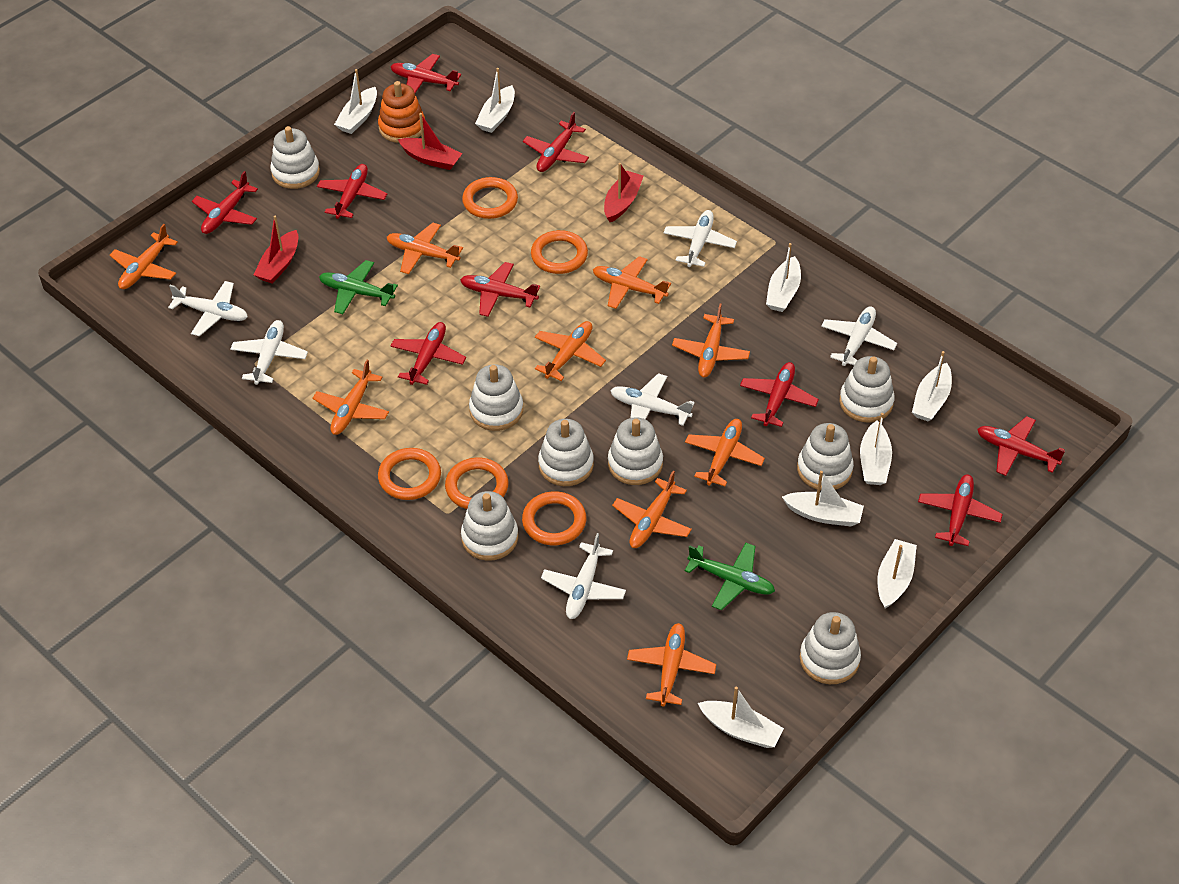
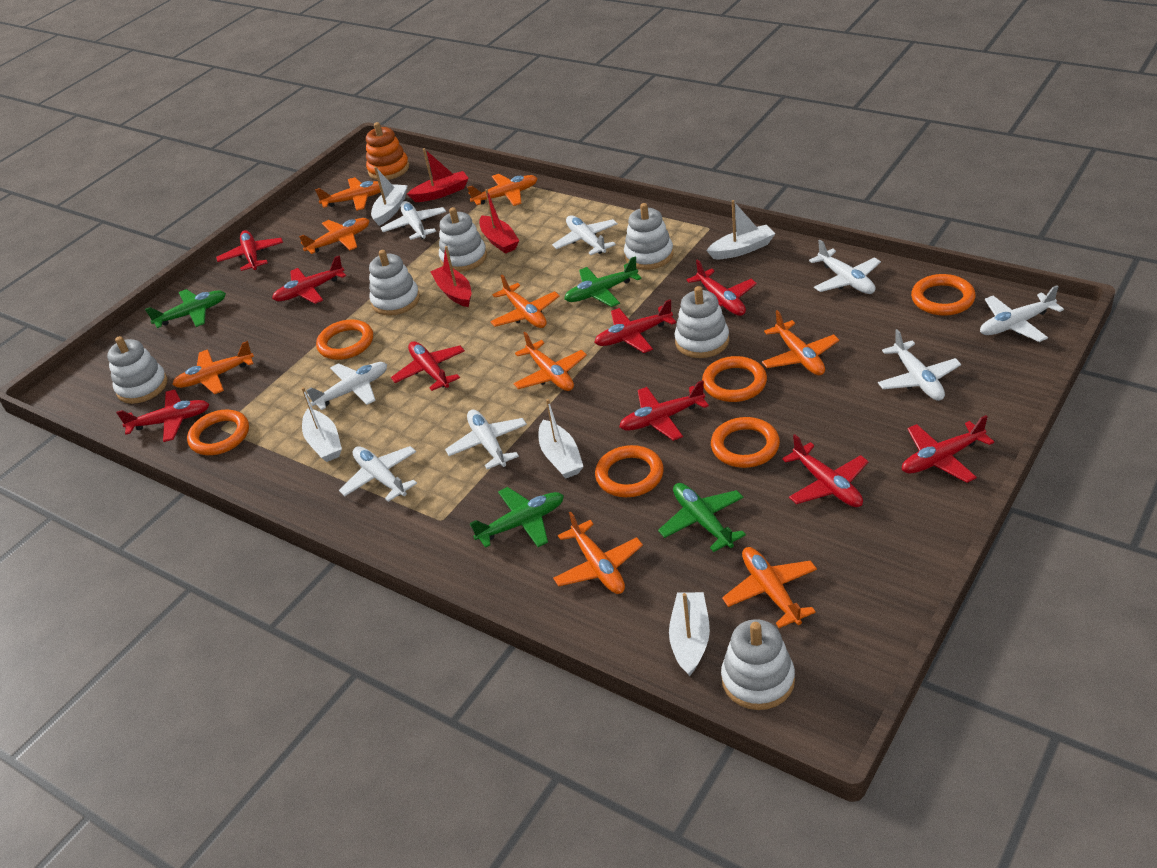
green plane: [319,260,398,314] [685,543,775,610] = 2 -> [145,289,226,328] [470,487,564,548] [564,256,642,307] [658,483,746,552] = 4
orange ring: [378,448,441,500] [445,458,509,509] [462,177,518,219] [522,491,586,545] [531,230,588,274] = 5 -> [187,410,249,455] [316,319,373,360] [595,445,664,497] [702,356,767,402] [711,417,780,468] [911,274,976,316] = 6
white boat: [334,69,377,134] [475,68,515,133] [698,686,784,748] [766,243,801,312] [782,471,864,526] [860,413,892,485] [877,539,917,609] [912,351,952,422] = 8 -> [301,387,342,462] [371,167,408,226] [539,399,584,479] [669,592,710,676] [706,200,775,259] = 5
white plane: [168,281,248,336] [230,320,308,385] [541,533,626,619] [610,373,695,426] [663,210,737,267] [821,306,897,366] = 6 -> [306,362,387,410] [339,446,417,502] [381,201,446,240] [445,410,527,469] [552,215,618,255] [809,240,881,294] [878,329,961,401] [980,285,1064,342] = 8
white stacking toy: [270,126,320,189] [461,491,518,561] [469,364,523,431] [538,419,594,486] [608,417,663,485] [797,423,854,490] [800,612,861,684] [839,356,895,423] = 8 -> [107,336,168,404] [369,250,420,316] [439,207,487,272] [624,203,674,270] [675,286,729,358] [721,619,795,710] = 6

